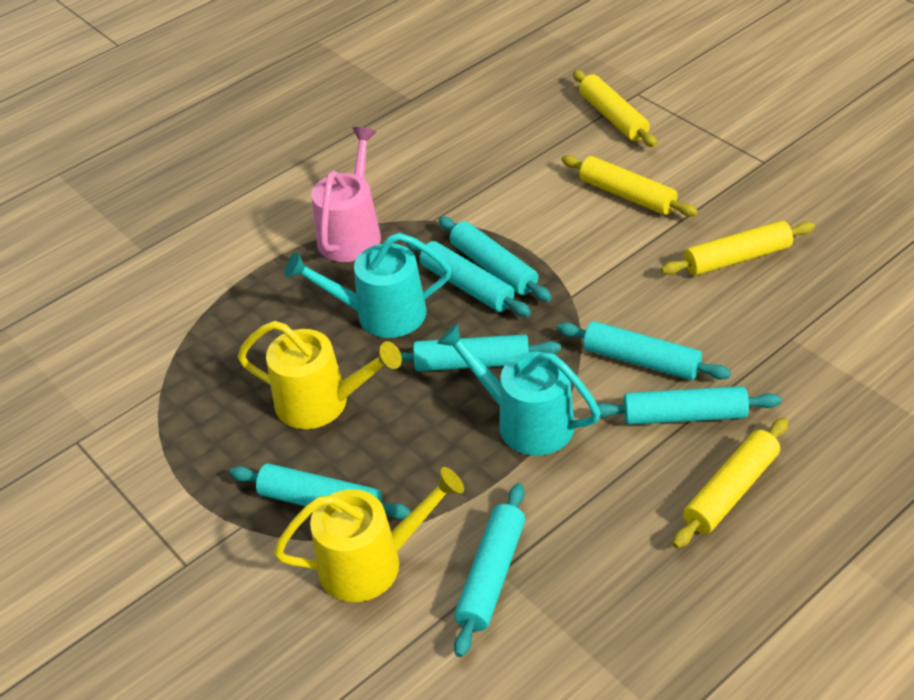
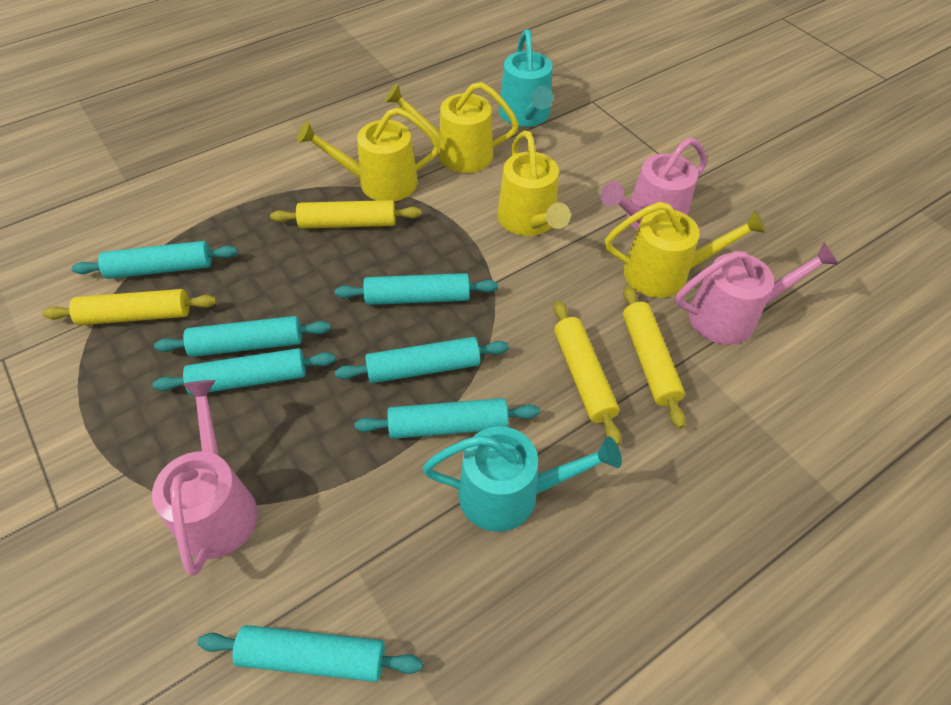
pink watering can: [311,127,381,262] = 1 -> [152,380,258,576] [601,138,707,230] [676,242,839,345] = 3
yellow watering can: [237,321,402,429] [274,467,464,602] = 2 -> [297,107,440,201] [384,82,519,173] [497,130,571,236] [605,202,766,298] = 4

